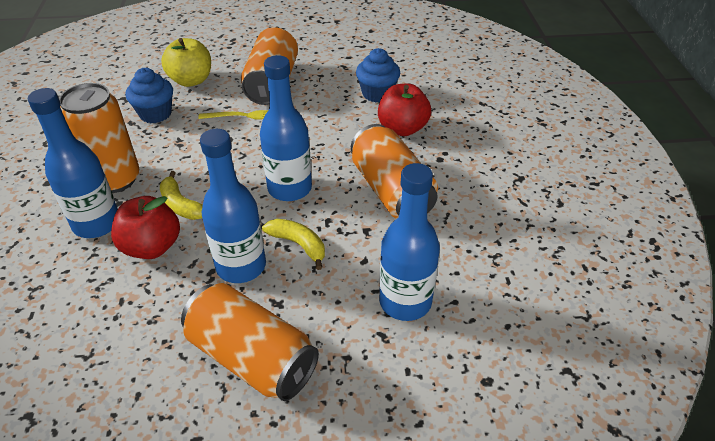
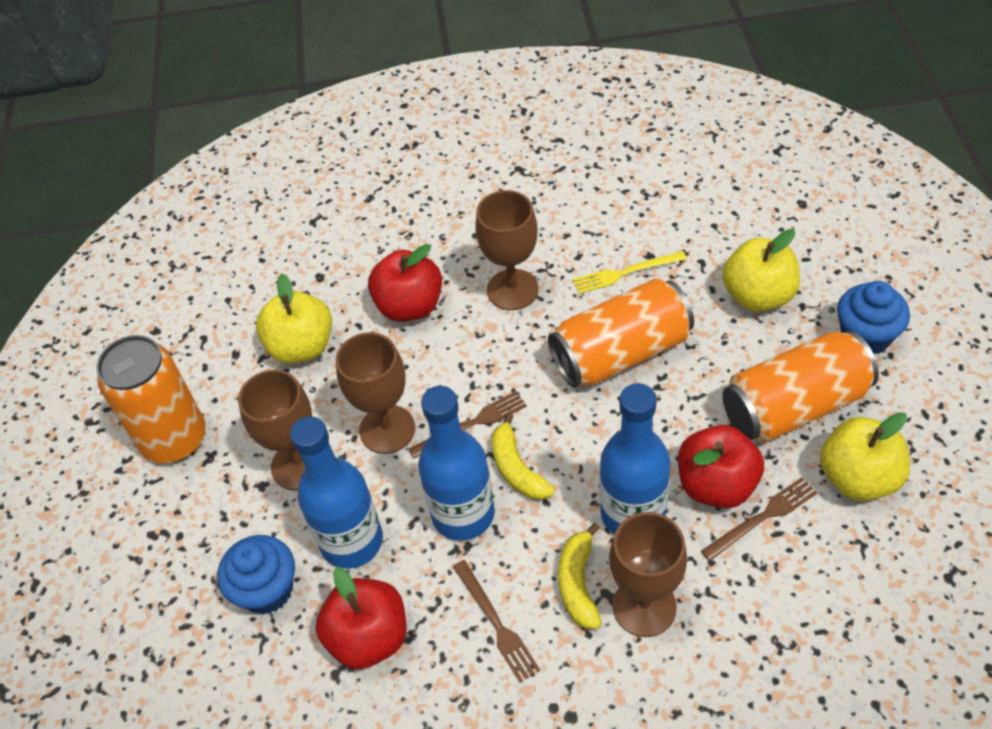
blue bottle: [28,88,118,238] [200,129,266,283] [260,55,312,201] [379,163,440,321] = 4 -> [290,416,383,569] [418,386,495,541] [600,383,671,535] = 3
brown fork: none = 0 -> [408,391,527,458] [453,560,540,683] [701,477,817,561] = 3
brown goblet: none = 0 -> [238,370,312,491] [336,332,415,454] [475,190,539,310] [609,512,687,637] = 4
orange can: [59,83,139,193] [181,283,319,401] [241,27,298,105] [351,124,438,219] = 4 -> [96,335,206,463] [548,278,694,388] [722,330,879,443] = 3
red apple: [111,196,180,259] [378,84,431,136] = 2 -> [315,567,406,669] [368,244,442,322] [678,425,764,508] = 3
yellow apple: [161,38,211,87] = 1 -> [256,274,332,364] [722,229,800,312] [820,412,910,501] = 3

